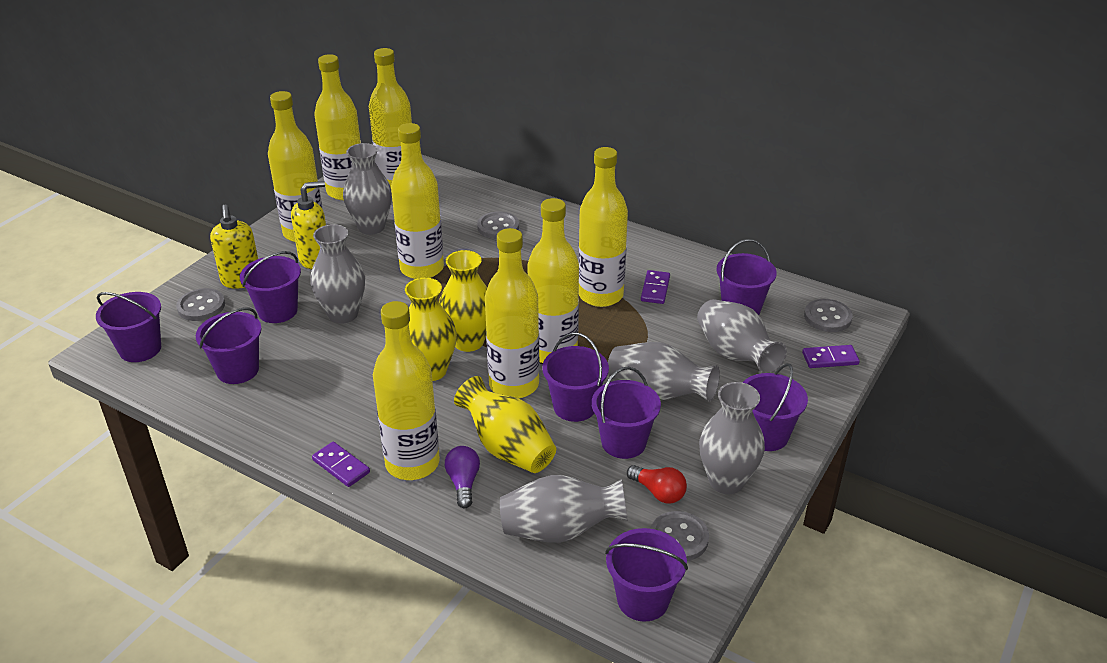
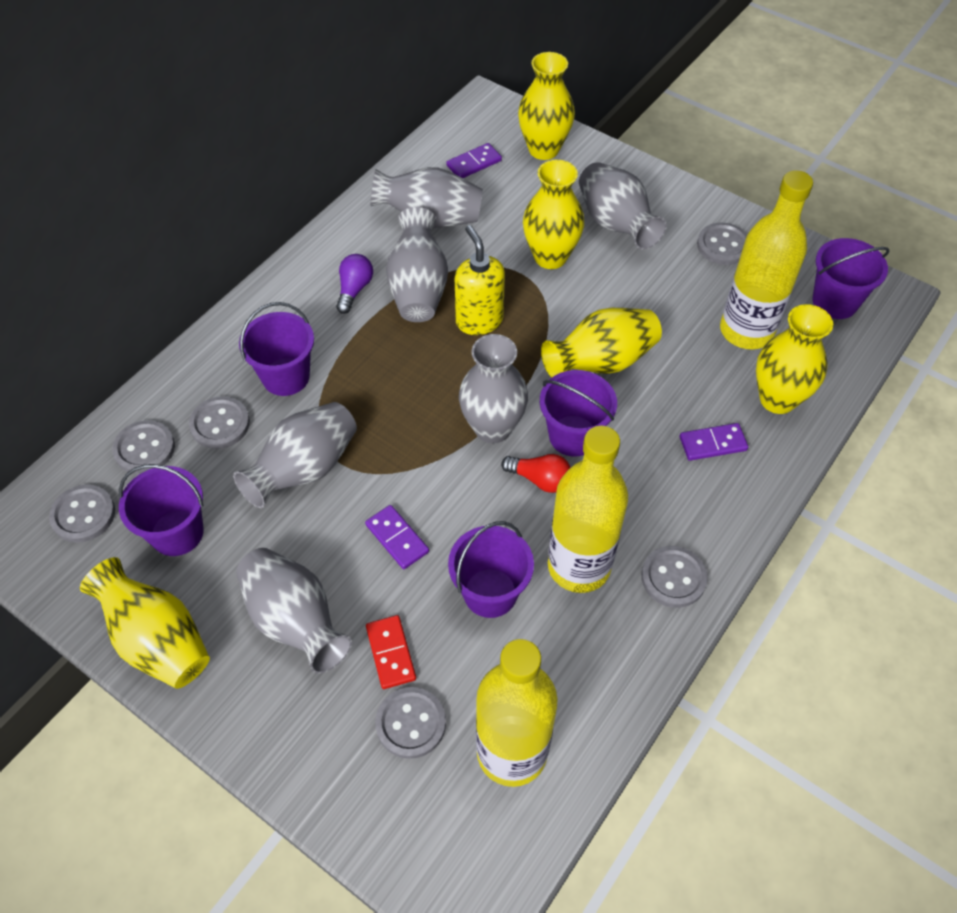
grey button: [176,288,225,321] [477,211,519,239] [650,511,709,561] [804,299,853,332] = 4 -> [49,485,115,543] [112,420,175,474] [189,396,250,449] [375,687,446,759] [641,546,708,608] [697,223,747,265] = 6
purple bucket: [96,292,161,362] [196,307,262,384] [240,251,301,323] [542,332,609,422] [592,367,661,459] [605,528,688,622] [717,239,777,315] [742,363,808,451] = 8 -> [119,464,204,556] [239,302,314,396] [448,521,534,618] [540,370,617,457] [813,238,890,319] = 5
red domino: none = 0 -> [366,615,416,689] = 1
yellow bottle: [268,91,323,242] [314,54,361,200] [369,48,412,187] [373,301,440,480] [391,123,444,279] [485,228,540,398] [527,198,579,363] [578,147,628,307] = 8 -> [476,639,558,787] [548,426,628,593] [720,170,813,349] = 3
yellow soap dispenser: [210,204,258,289] [291,181,326,269] = 2 -> [455,225,505,335] = 1
yellow vase: [405,278,457,381] [439,250,488,352] [454,376,556,473] = 3 -> [80,557,210,689] [518,52,575,160] [523,159,584,269] [541,308,662,377] [756,304,833,414] = 5

